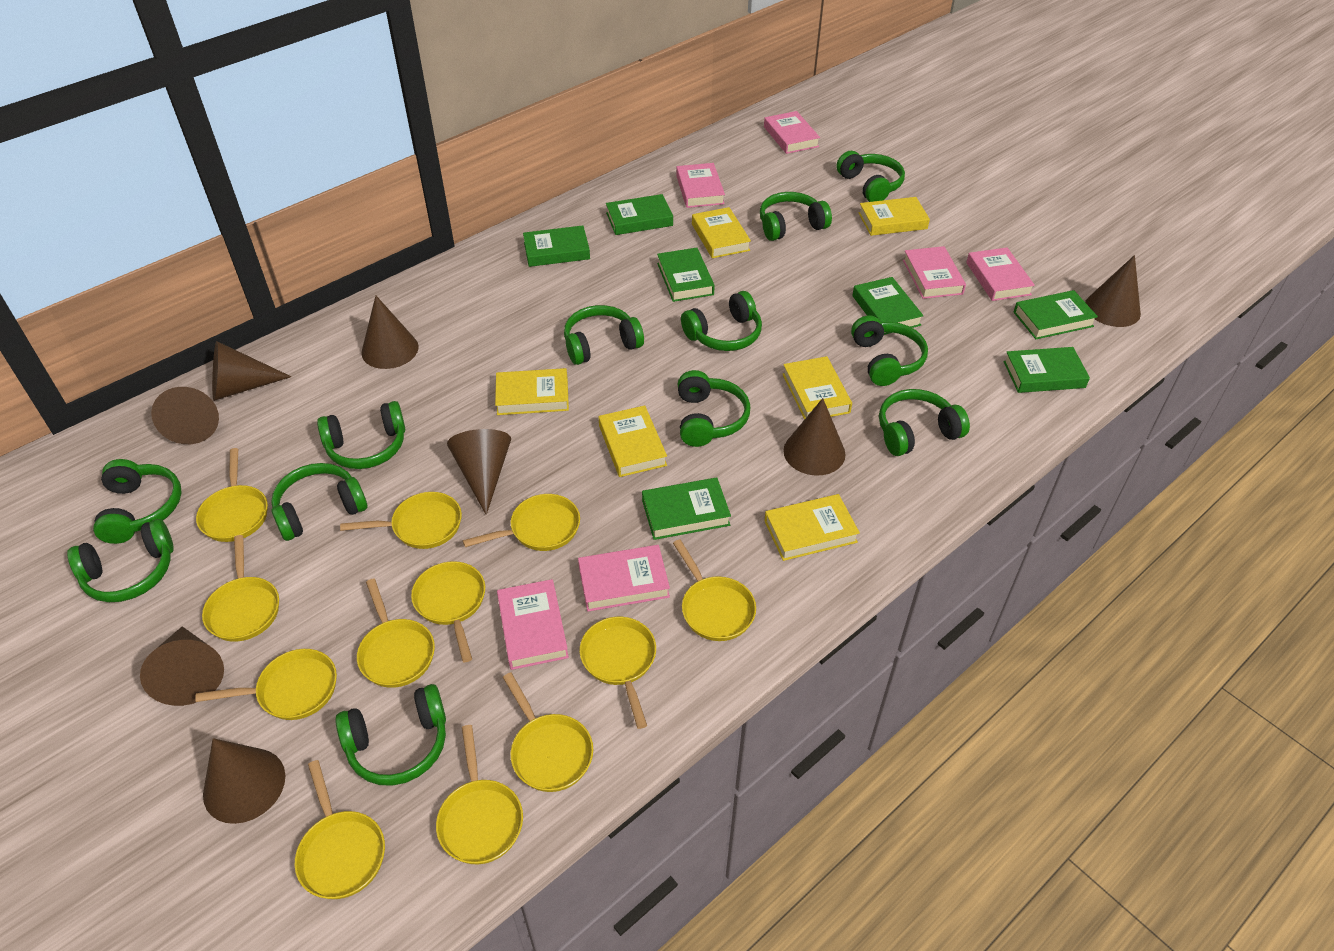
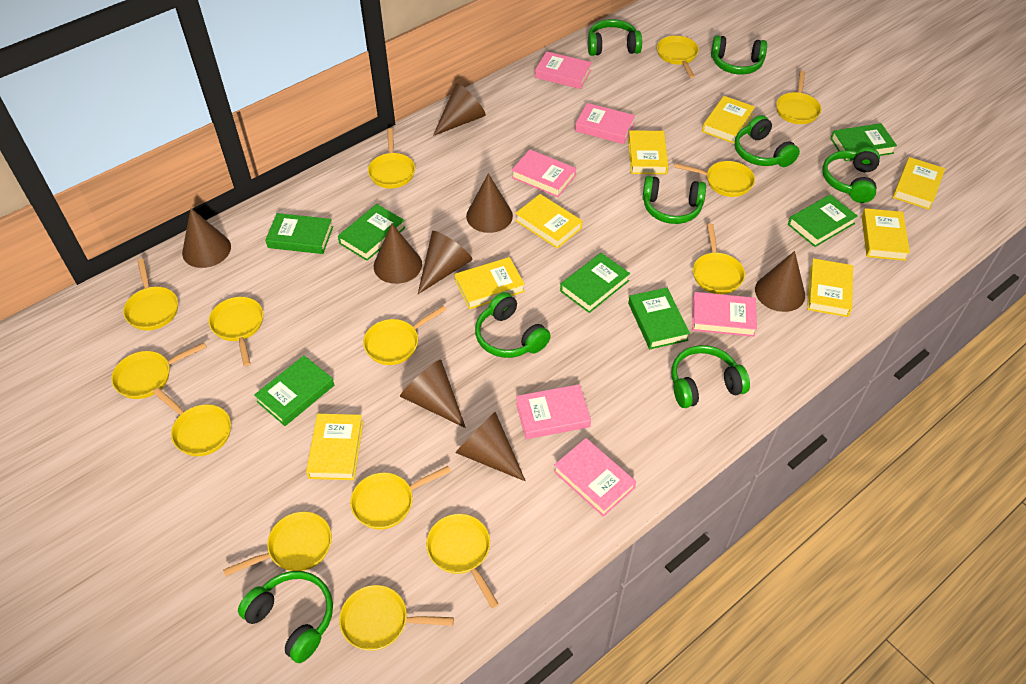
green headphones: [67,519,174,602] [93,459,182,544] [271,463,367,541] [317,401,405,469] [335,684,446,786] [564,305,644,365] [678,370,750,447] [681,291,762,351] [760,192,832,241] [836,151,905,202] [851,315,928,386] [879,389,970,456] = 12 -> [238,571,333,663] [475,292,551,358] [588,19,642,56] [642,176,706,224] [671,345,750,408] [711,35,767,75] [735,115,800,167] [822,147,880,203] = 8
yellow book: [495,368,569,415] [598,406,667,477] [692,207,751,258] [764,494,860,561] [782,356,852,420] [859,197,930,236] = 6 -> [306,414,363,480] [455,257,525,309] [515,194,582,249] [628,130,668,174] [702,96,755,143] [807,258,853,317] [862,208,910,261] [893,157,945,210] = 8
yellow pan: [195,649,337,720] [196,448,268,542] [202,535,279,642] [295,760,385,899] [340,492,462,549] [357,579,435,688] [411,561,485,662] [436,725,523,864] [463,494,580,551] [503,672,593,792] [579,617,656,729] [673,539,756,641] = 12 -> [111,343,207,399] [123,259,178,330] [153,388,231,456] [209,297,263,366] [223,511,332,577] [339,585,454,651] [350,466,451,529] [363,305,447,365] [368,128,415,188] [426,514,499,608] [657,36,699,78] [674,161,755,197] [693,224,745,294] [776,71,821,124] = 14

